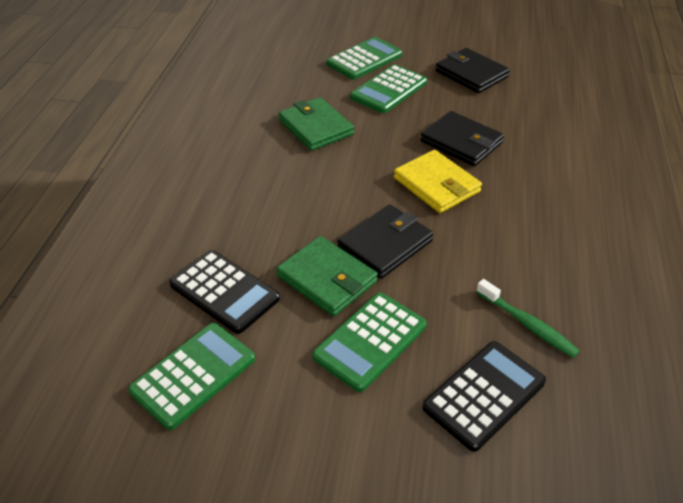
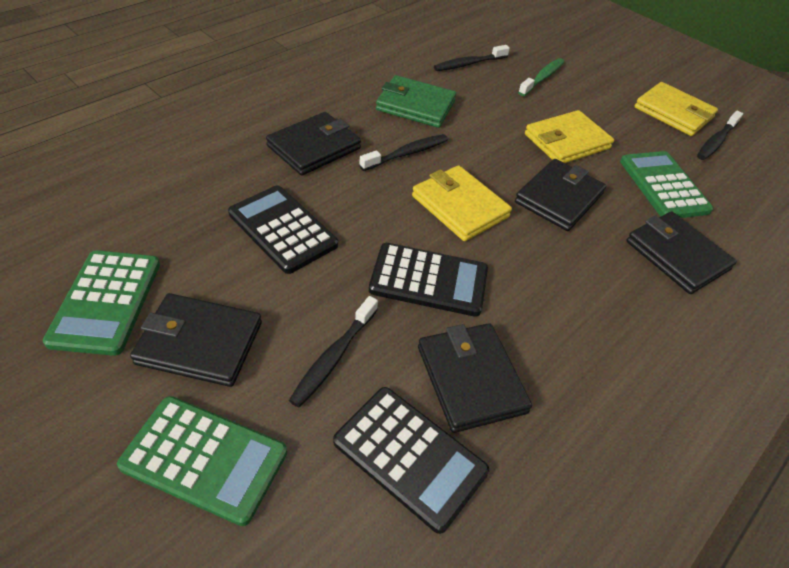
black calculator: [169,250,280,334] [422,341,546,452] = 2 -> [228,185,338,274] [333,387,489,534] [369,243,488,317] = 3
black toothbrush: none = 0 -> [289,296,378,407] [359,134,448,171] [434,45,510,71] [697,111,743,160] = 4
black wallet: [337,204,433,279] [421,111,504,166] [436,48,510,93] = 3 -> [130,293,262,387] [266,112,361,176] [418,323,532,433] [515,159,606,231] [626,211,737,294] = 5
green calculator: [128,323,255,430] [312,293,427,392] [326,37,402,80] [350,64,427,113] = 4 -> [43,250,160,356] [117,396,287,526] [620,151,713,218] = 3
green wallet: [277,236,378,316] [279,97,354,151] = 2 -> [376,75,456,128] = 1
yellow wallet: [394,150,482,213] = 1 -> [412,165,512,241] [525,110,614,163] [634,82,718,136] = 3

